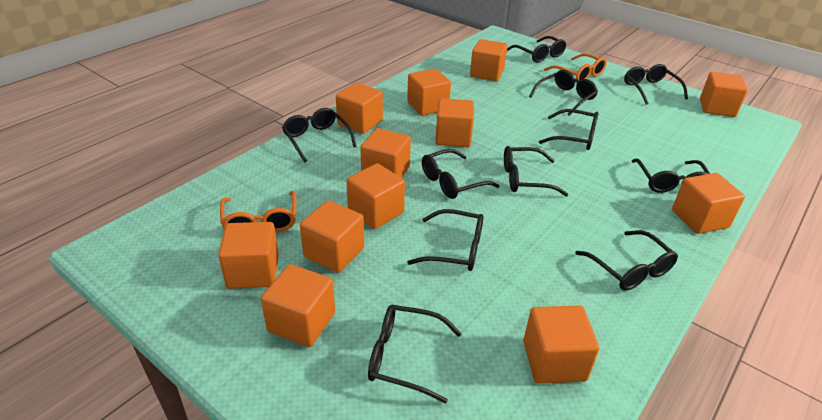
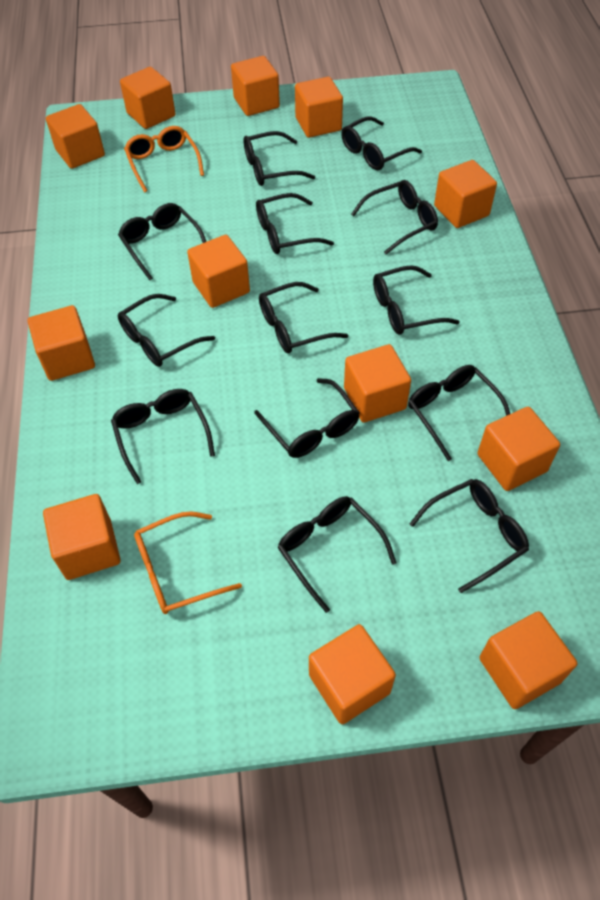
black glasses: [282,108,357,162] [368,305,462,404] [407,209,483,271] [422,149,500,199] [504,146,568,196] [507,36,566,63] [529,70,598,116] [539,109,599,150] [575,230,678,291] [624,64,688,105] [631,159,710,193] = 11 -> [111,389,215,484] [118,203,206,280] [118,294,215,367] [243,131,315,186] [254,378,360,458] [256,193,334,254] [259,282,349,354] [277,496,397,613] [341,116,422,170] [351,180,438,254] [373,265,460,335] [408,365,510,461] [410,479,529,593] = 13

